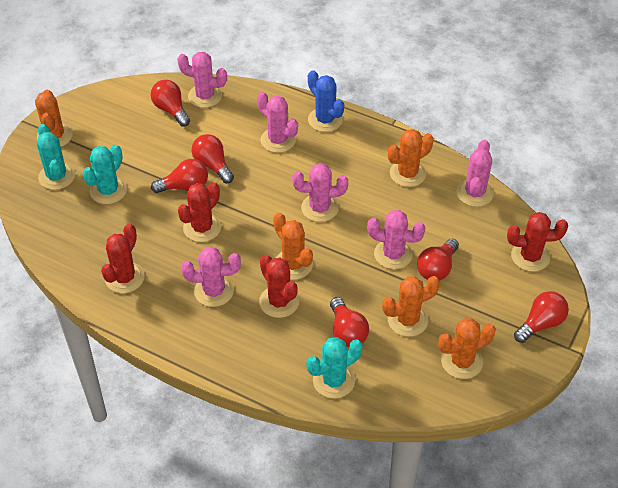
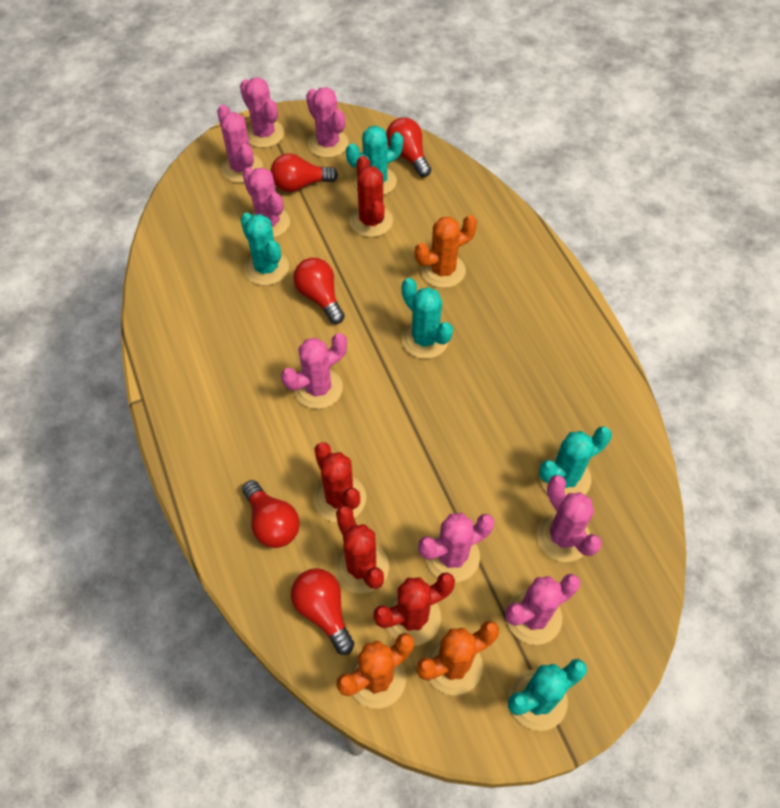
blue cactus: [308,70,344,132] = 1 -> none = 0
orange cactus: [35,90,73,147] [273,213,313,280] [382,276,440,337] [388,129,434,187] [438,318,496,379] = 5 -> [337,633,414,709] [415,215,477,288] [417,621,499,695] = 3
pink cactus: [177,52,227,108] [181,247,241,307] [257,92,298,153] [292,163,348,222] [367,210,425,269] [457,140,494,207] = 6 -> [217,104,263,183] [240,77,285,148] [243,167,290,238] [281,333,347,409] [306,87,349,158] [418,513,494,582] [505,574,580,645] [537,475,602,562] = 8
red light bulb: [151,80,190,127] [151,159,208,193] [192,134,234,183] [330,297,369,347] [417,238,459,280] [514,291,569,343] = 6 -> [242,480,300,548] [270,154,338,192] [291,568,355,655] [293,258,345,324] [386,118,431,177] = 5
turquoise cactus: [37,124,75,190] [83,145,127,204] [307,337,363,398] = 3 -> [240,213,289,286] [346,126,403,195] [402,278,453,359] [508,659,587,731] [539,426,612,496] = 5

